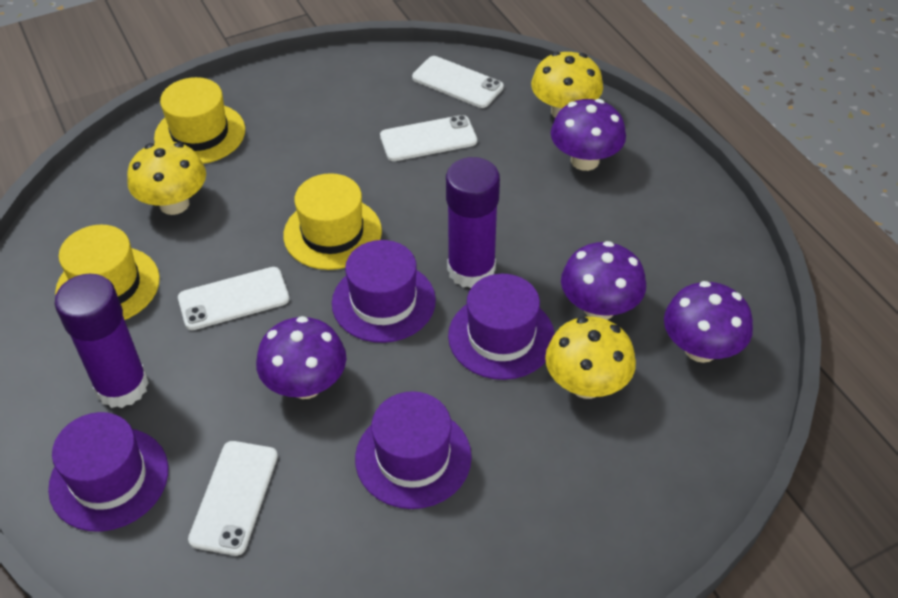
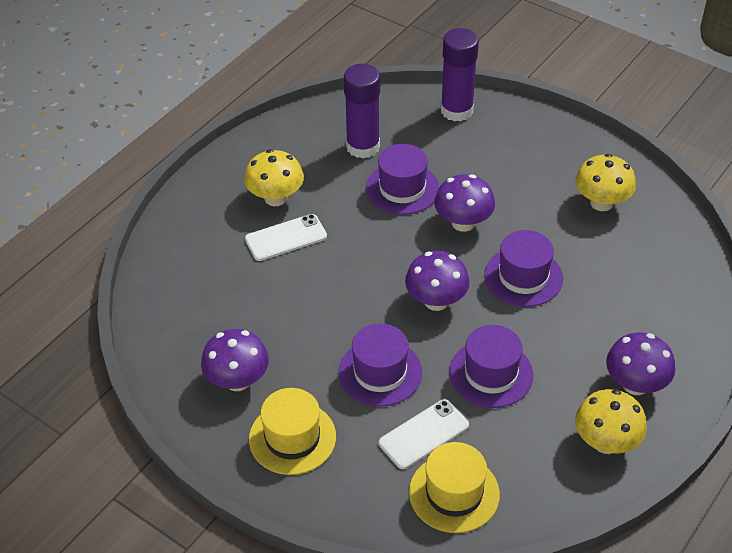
white phone: [178,267,289,330] [188,441,278,556] [380,115,477,161] [412,56,504,108] = 4 -> [245,214,327,261] [379,399,469,469] = 2
yellow hat: [55,225,160,320] [154,77,245,164] [283,173,382,270] = 3 -> [249,388,336,475] [409,442,500,533] = 2

